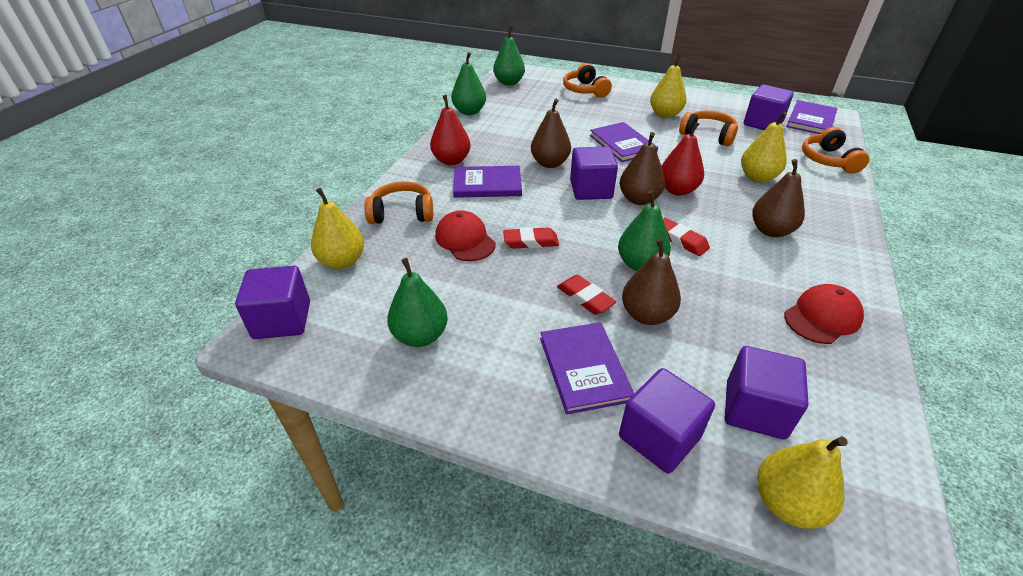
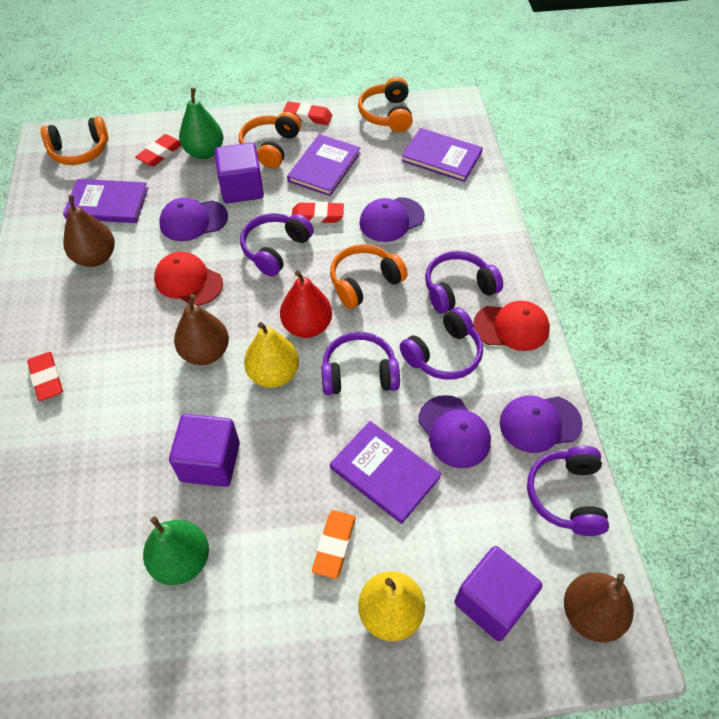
brown pear: [531,99,571,168] [619,132,665,205] [622,238,681,325] [752,159,805,237] = 4 -> [63,195,115,267] [174,294,229,365] [564,572,634,642] = 3
green pear: [387,258,448,347] [451,52,486,115] [493,26,525,86] [618,190,671,271] = 4 -> [143,516,209,585] [179,88,223,159] = 2
orange eraser: none = 0 -> [312,510,356,579] = 1
purple cap: none = 0 -> [159,198,228,241] [359,197,425,242] [418,395,491,468] [500,395,583,453] = 4
purple cube: [235,266,310,339] [570,147,618,200] [619,368,715,474] [725,346,808,439] [744,85,794,130] = 5 -> [169,414,240,487] [214,143,264,203] [454,546,542,641] = 3
purple headphones: none = 0 -> [240,213,314,277] [321,331,400,395] [400,307,483,380] [425,251,503,314] [527,446,609,536] = 5
red eraser: [503,227,559,249] [557,275,616,315] [663,218,710,256] = 3 -> [27,352,63,401] [136,134,181,166] [283,101,332,125] [292,202,344,223] = 4
red pear: [430,95,471,165] [661,122,704,196] = 2 -> [280,271,332,338] = 1
yellow pear: [311,188,364,269] [650,54,687,118] [741,112,787,182] [757,436,848,529] = 4 -> [244,322,299,388] [358,571,425,641] = 2

